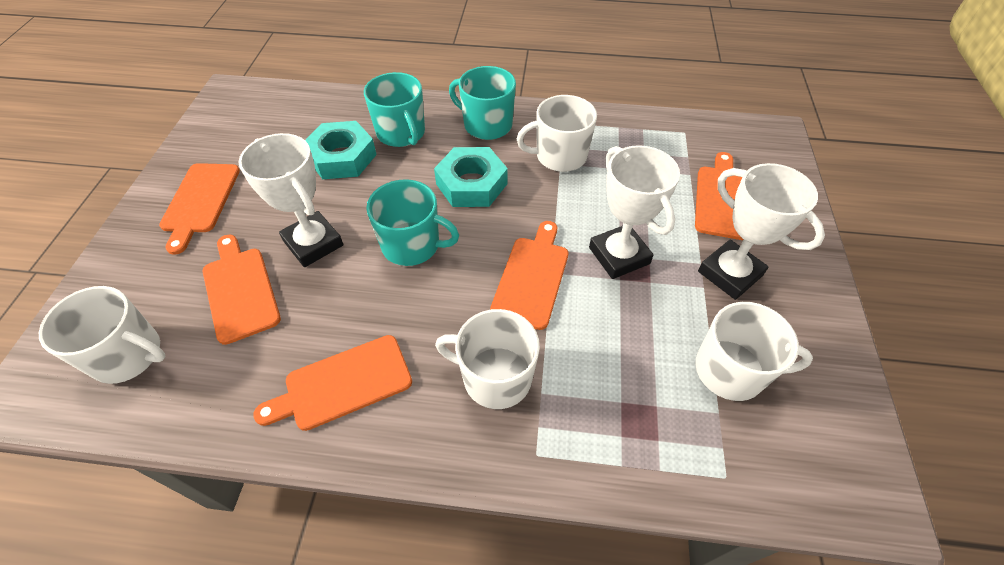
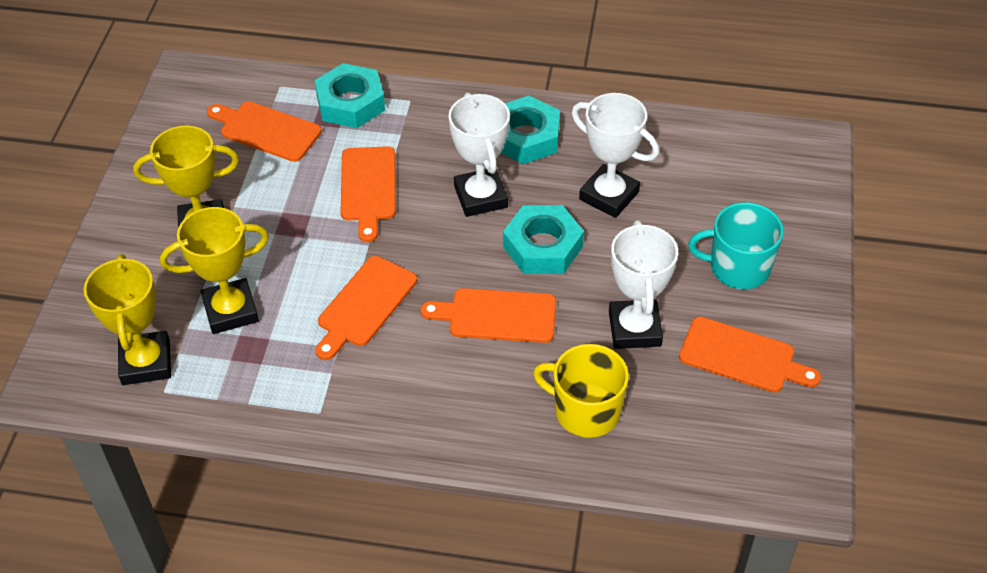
turquoise mug: [364,72,425,147] [366,179,459,266] [449,66,516,140] = 3 -> [688,202,784,289] = 1
turquoise nut: [305,121,377,179] [434,147,508,207] = 2 -> [315,63,385,128] [501,96,560,164] [503,205,584,274] = 3
white mug: [39,286,165,384] [435,309,540,409] [517,95,597,172] [695,302,813,401] = 4 -> none = 0
yellow mug: none = 0 -> [533,344,629,438] = 1
yellow trophy: none = 0 -> [84,254,171,385] [133,125,239,228] [160,207,269,334] = 3

